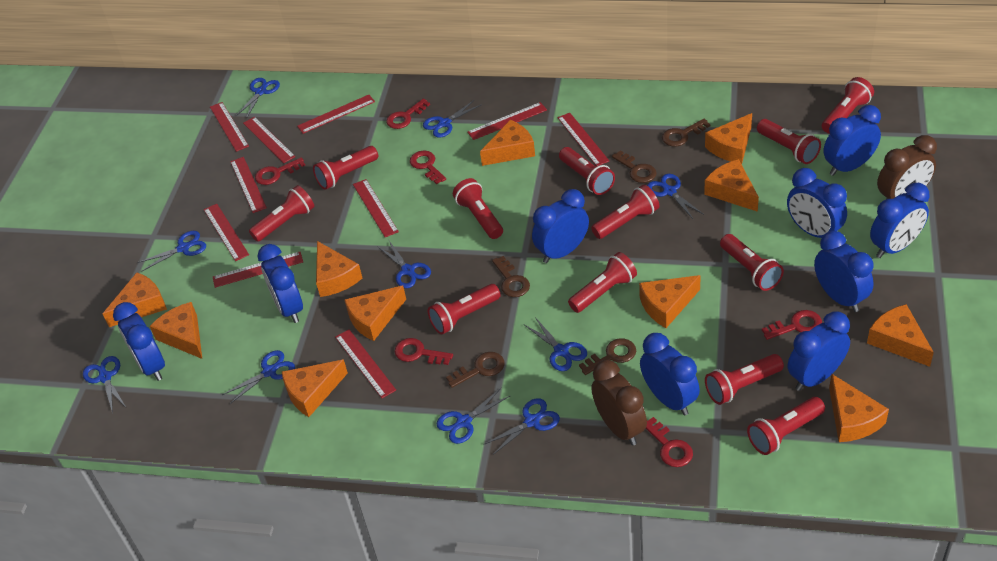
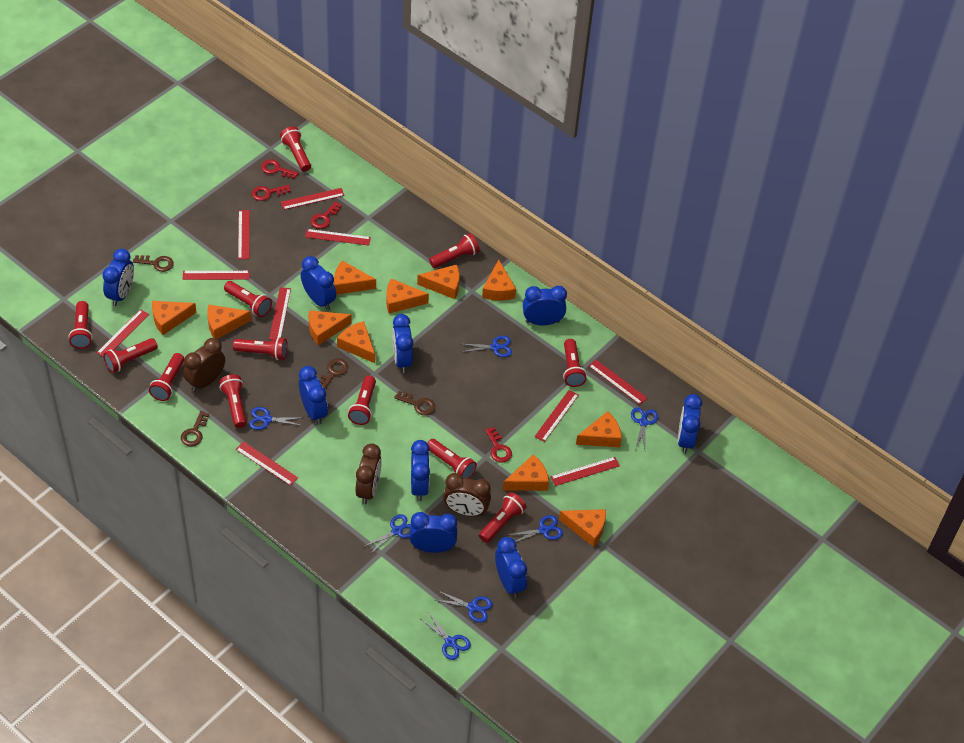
blue scissors: [83,356,126,414] [137,231,206,271] [222,350,295,404] [236,78,280,119] [377,241,431,288] [423,100,482,138] [437,388,510,444] [485,398,560,455] [525,317,587,371] [647,174,704,219] = 10 -> [249,407,303,430] [363,514,411,554] [421,612,471,660] [435,590,493,623] [462,336,512,357] [509,515,563,542] [631,407,658,450] = 7
brown clock: [591,360,647,445] [877,135,937,199] = 2 -> [183,338,225,391] [356,443,382,504] [443,473,491,517] = 3
brown key: [446,352,505,388] [492,256,530,297] [579,338,636,375] [612,150,657,183] [662,119,710,147] = 5 -> [133,255,174,272] [181,411,209,446] [319,358,348,389] [394,391,435,415] = 4
red key: [255,157,305,185] [386,99,430,129] [395,338,453,365] [410,151,446,184] [646,417,693,467] [762,310,822,340] = 6 -> [251,185,291,201] [261,160,299,179] [311,201,342,229] [485,427,512,463] = 4

